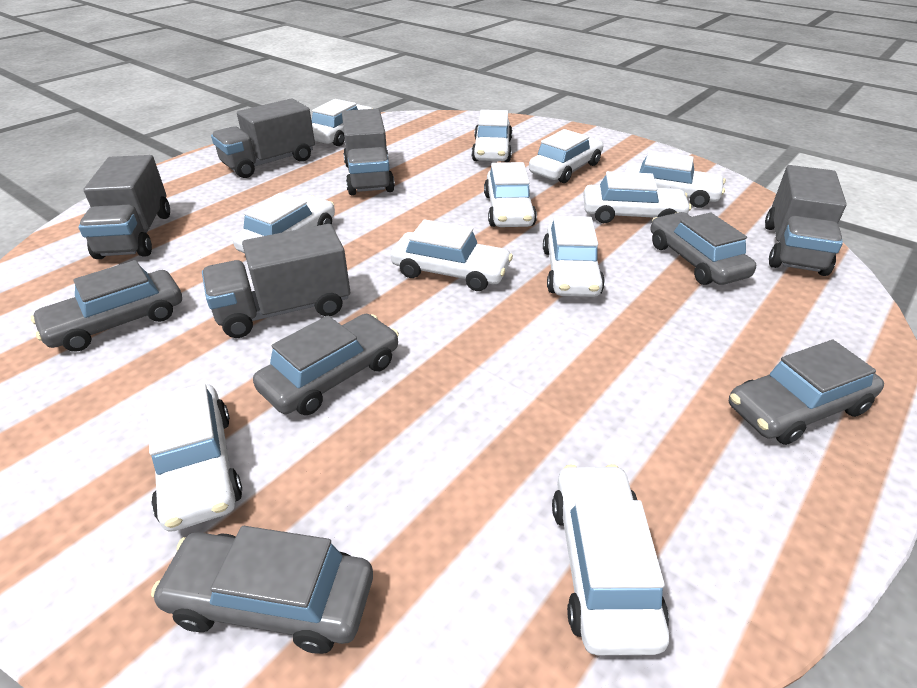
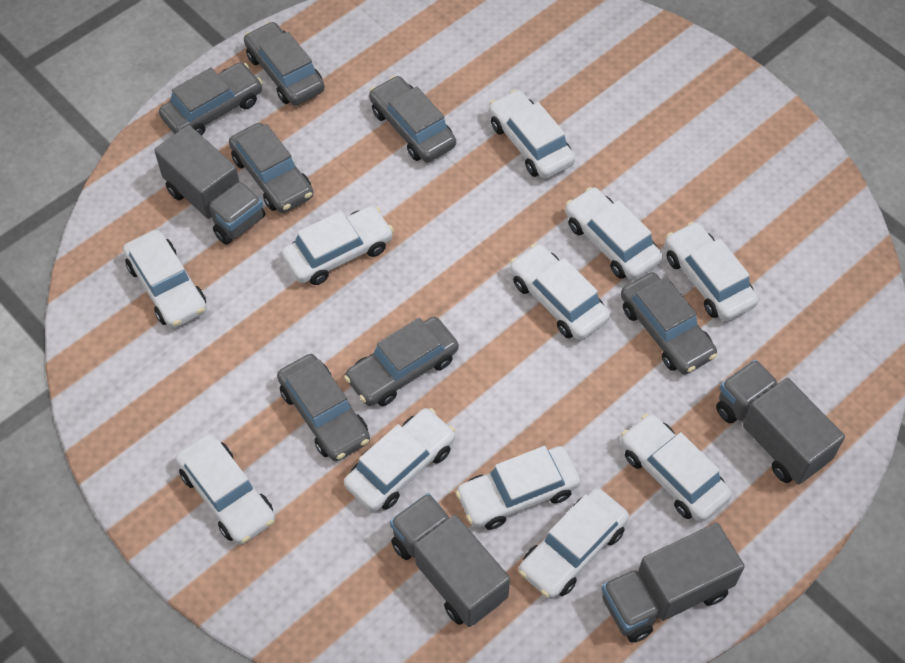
grey car: [31,260,182,352] [151,526,373,654] [253,314,399,415] [651,212,756,285] [729,340,884,445] = 5 -> [159,62,263,136] [229,123,313,213] [244,22,325,106] [277,354,370,461] [344,317,459,406] [369,76,456,162] [621,272,717,374] = 7
grey truck: [78,155,170,259] [202,224,350,338] [211,98,315,178] [342,109,395,195] [765,165,847,276] = 5 -> [154,125,265,245] [390,493,510,627] [602,523,745,643] [716,360,845,484] = 4

